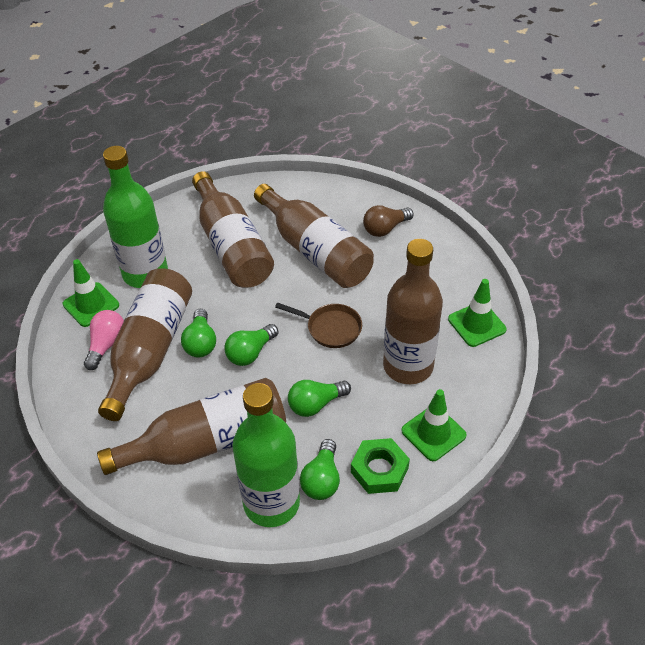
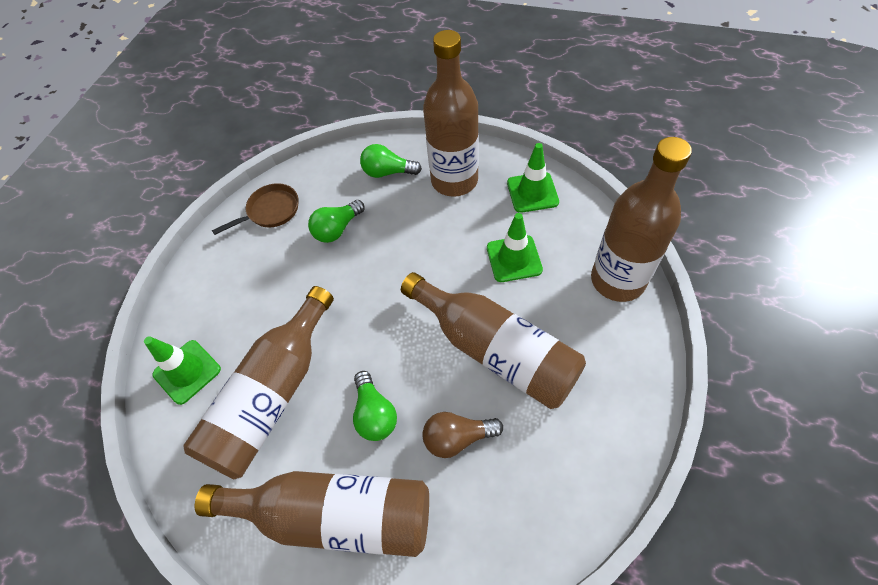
green bottle: [103,146,168,288] [232,383,300,527] = 2 -> none = 0
green light bulb: [181,309,216,357] [224,324,278,366] [288,380,351,417] [300,439,340,500] = 4 -> [308,200,365,243] [353,371,397,441] [360,144,422,178] = 3
green nut: [351,438,410,494] = 1 -> none = 0
pink light bulb: [84,310,124,370] = 1 -> none = 0

